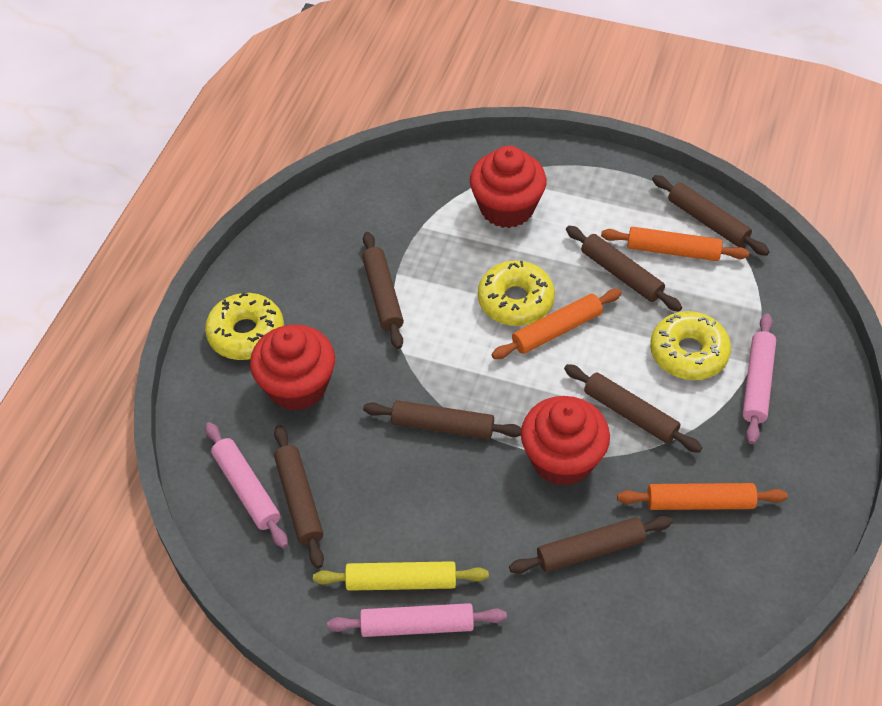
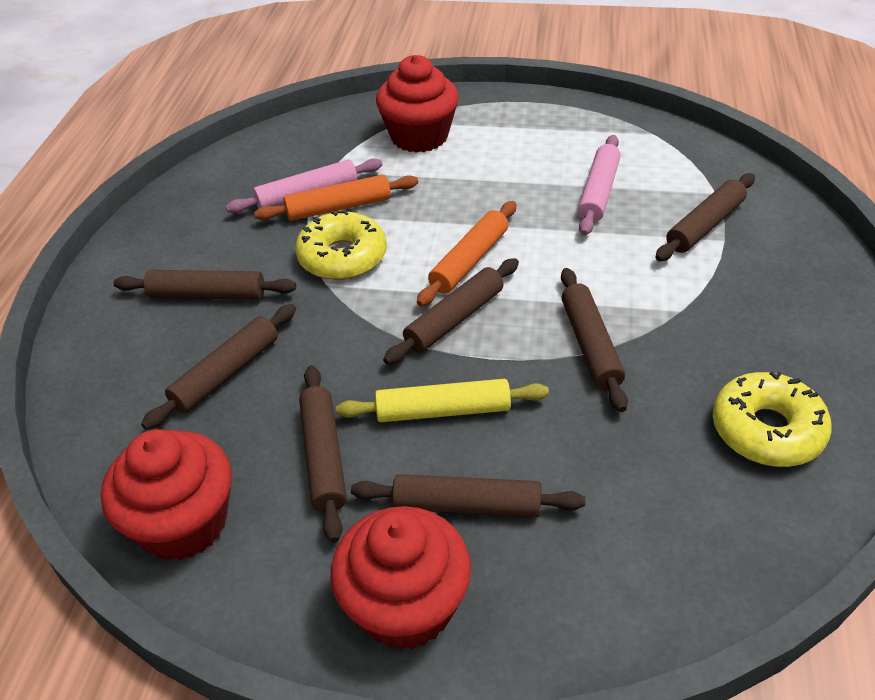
orange rolling pin: [492,289,622,359] [601,227,749,261] [617,483,788,510] = 3 -> [254,175,418,221] [417,201,517,306] = 2
pink rolling pin: [205,422,288,548] [327,603,507,637] [743,314,776,444] = 3 -> [226,158,382,213] [578,135,621,235] = 2
yellow donut: [205,293,284,360] [478,261,555,326] [650,311,731,380] = 3 -> [295,210,387,280] [712,372,832,467] = 2

